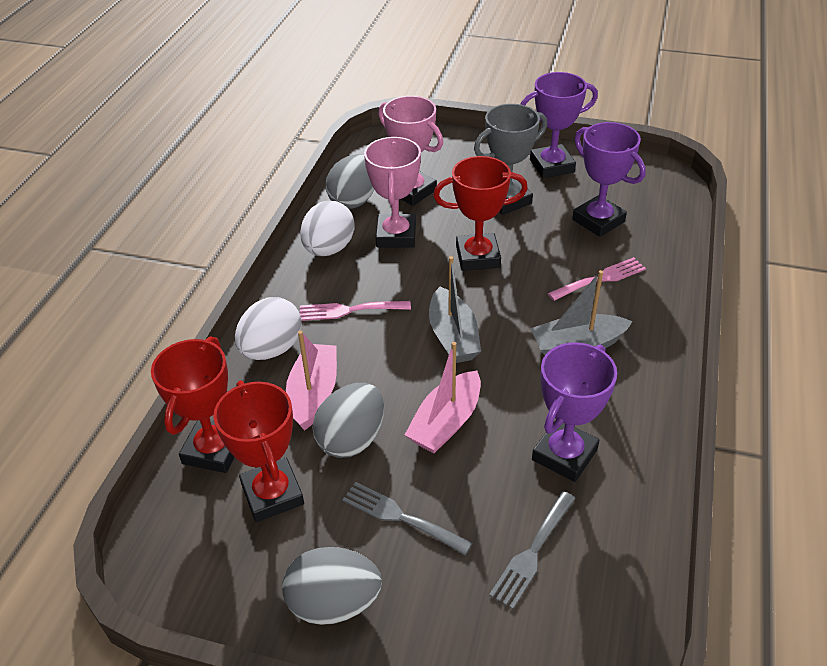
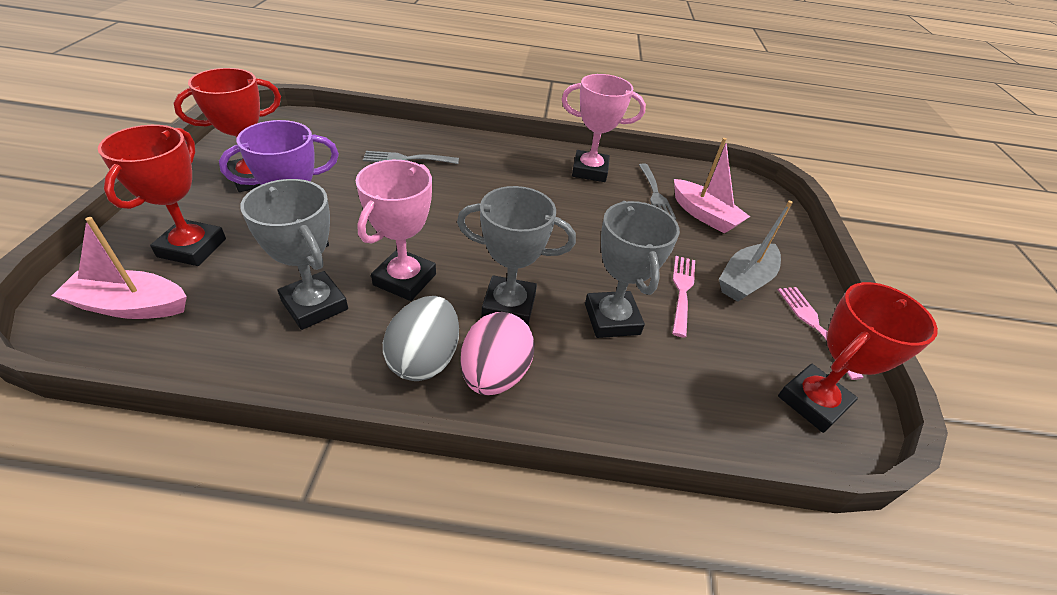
grey boat: [429,256,481,363] [531,270,633,356] = 2 -> [719,200,793,302] = 1
grey egg: [282,547,382,625] [312,383,384,458] [326,154,374,209] = 3 -> [383,296,459,381] = 1
grey trophy: [474,104,547,215] = 1 -> [240,179,348,330] [457,186,576,325] [585,201,680,338] = 3
pink egg: none = 0 -> [460,312,535,395] = 1
purple trophy: [521,72,598,178] [532,343,617,482] [572,122,646,237] = 3 -> [219,120,339,247] = 1
white egg: [235,297,302,360] [300,201,355,256] = 2 -> none = 0

